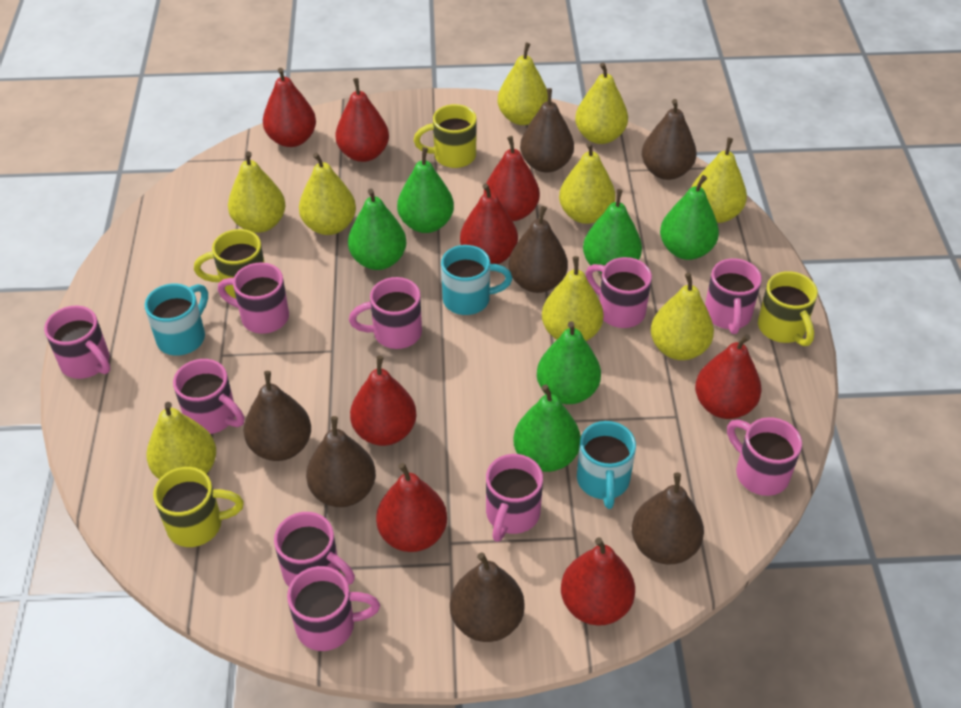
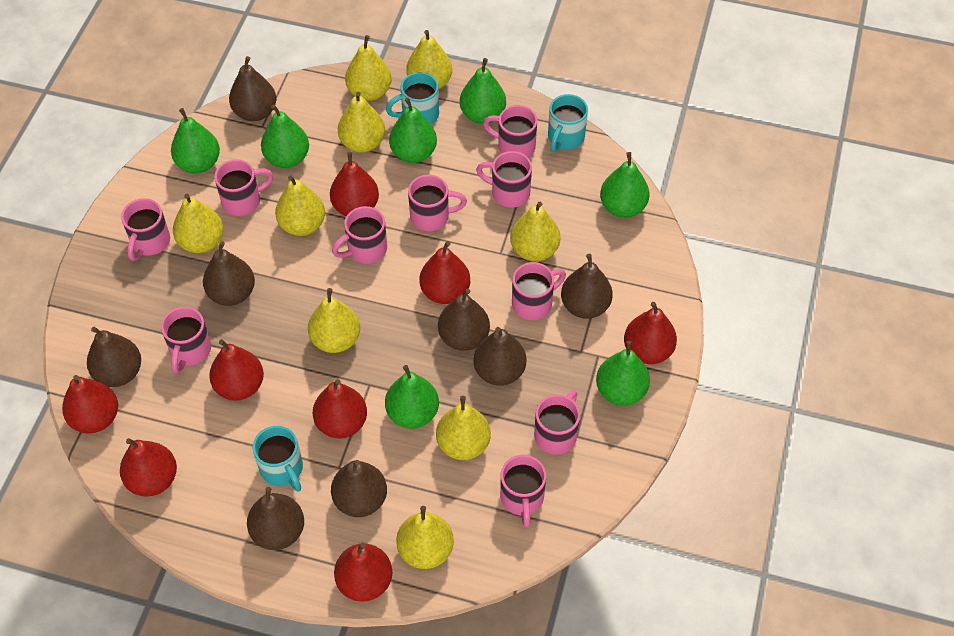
brown pear: [244,371,311,461] [306,416,376,507] [450,552,525,642] [509,206,568,293] [520,88,574,172] [632,473,704,564] [642,99,697,180] = 7 -> [87,327,141,387] [203,241,255,306] [229,56,276,121] [247,487,304,550] [331,460,387,517] [438,289,490,351] [474,327,526,386] [561,254,613,319] = 8
green pear: [348,189,407,270] [397,147,454,233] [513,384,581,472] [537,321,601,404] [583,189,642,274] [660,175,719,260] = 6 -> [171,108,220,173] [261,105,309,168] [385,365,439,429] [389,98,437,163] [460,58,506,124] [596,341,650,406] [600,152,650,218] = 7
yellow mug: [153,467,244,547] [194,229,265,298] [414,104,476,168] [758,271,818,346] = 4 -> none = 0

